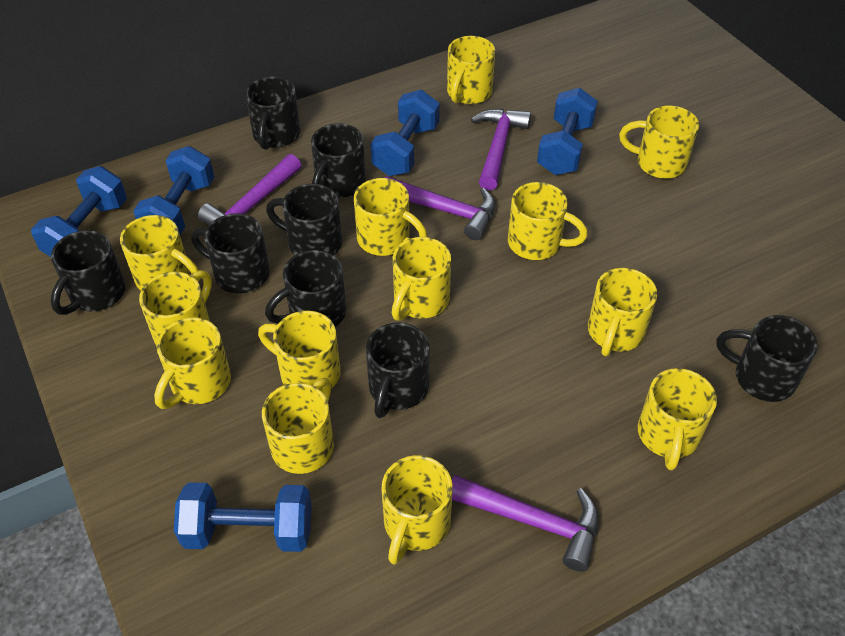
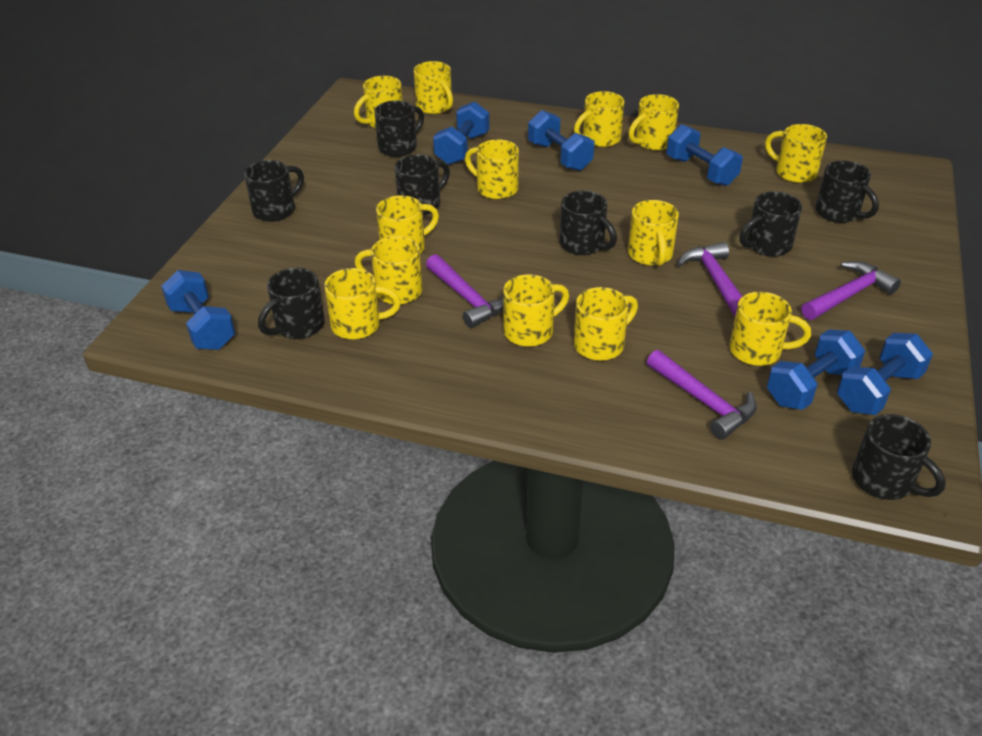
blue dumbbell: [31,166,127,257] [133,146,214,235] [174,482,312,552] [370,90,440,176] [537,88,598,175] = 5 -> [161,270,235,350] [433,101,489,165] [528,110,594,171] [666,124,743,186] [767,329,865,410] [837,333,933,415] = 6

